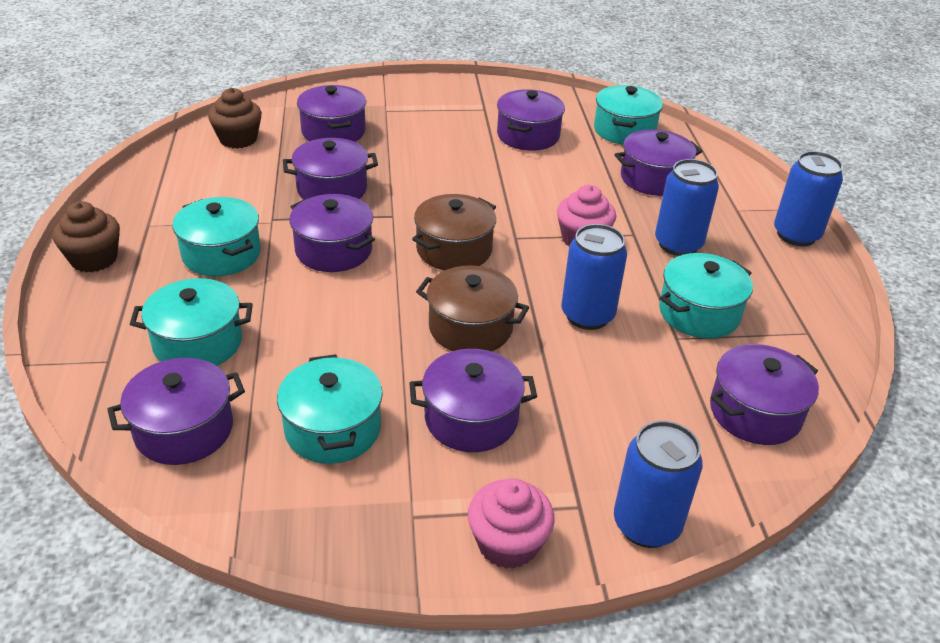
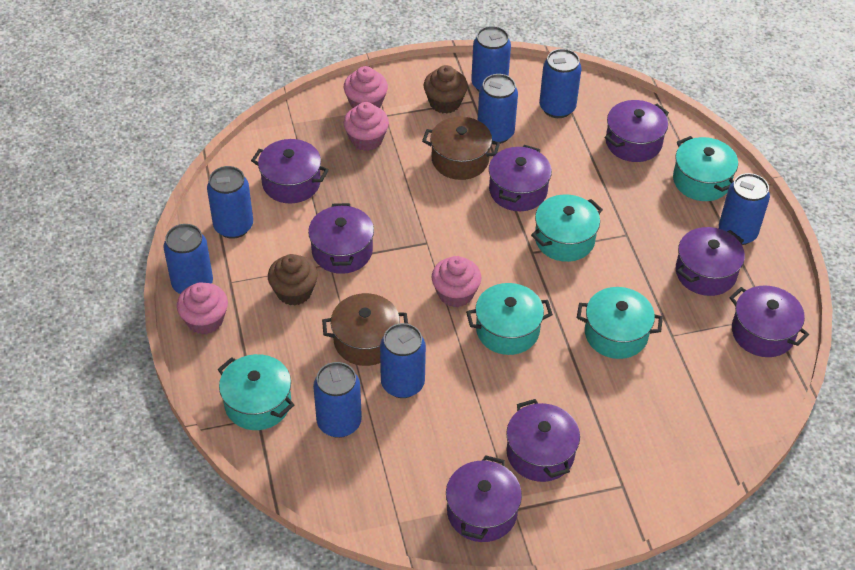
blue can: [561,224,627,330] [614,421,703,548] [655,159,719,256] [774,151,843,246] = 4 -> [163,224,213,294] [207,166,253,239] [313,362,362,438] [380,323,426,398] [471,26,511,91] [478,74,518,144] [539,49,582,118] [719,173,770,245] = 8
pink cupcake: [468,478,555,569] [557,185,616,246] = 2 -> [177,282,228,334] [344,66,388,109] [344,102,389,151] [432,256,481,307] = 4

